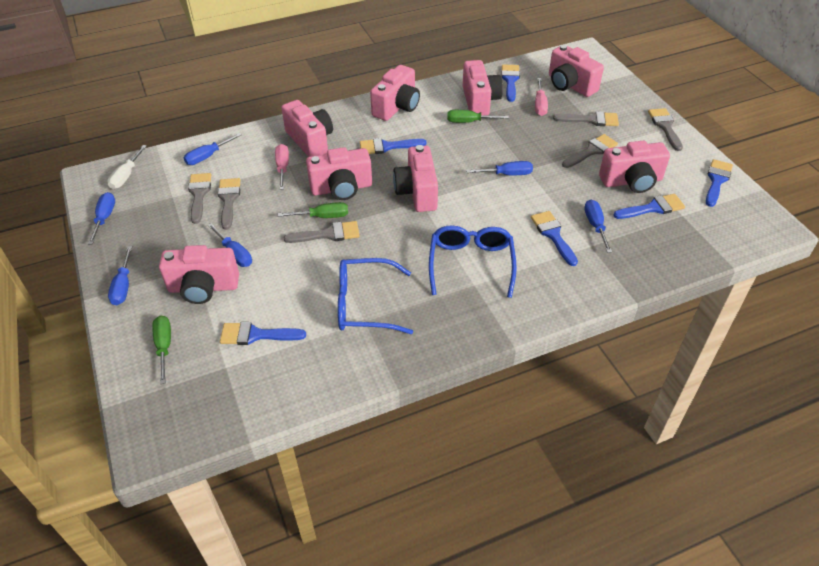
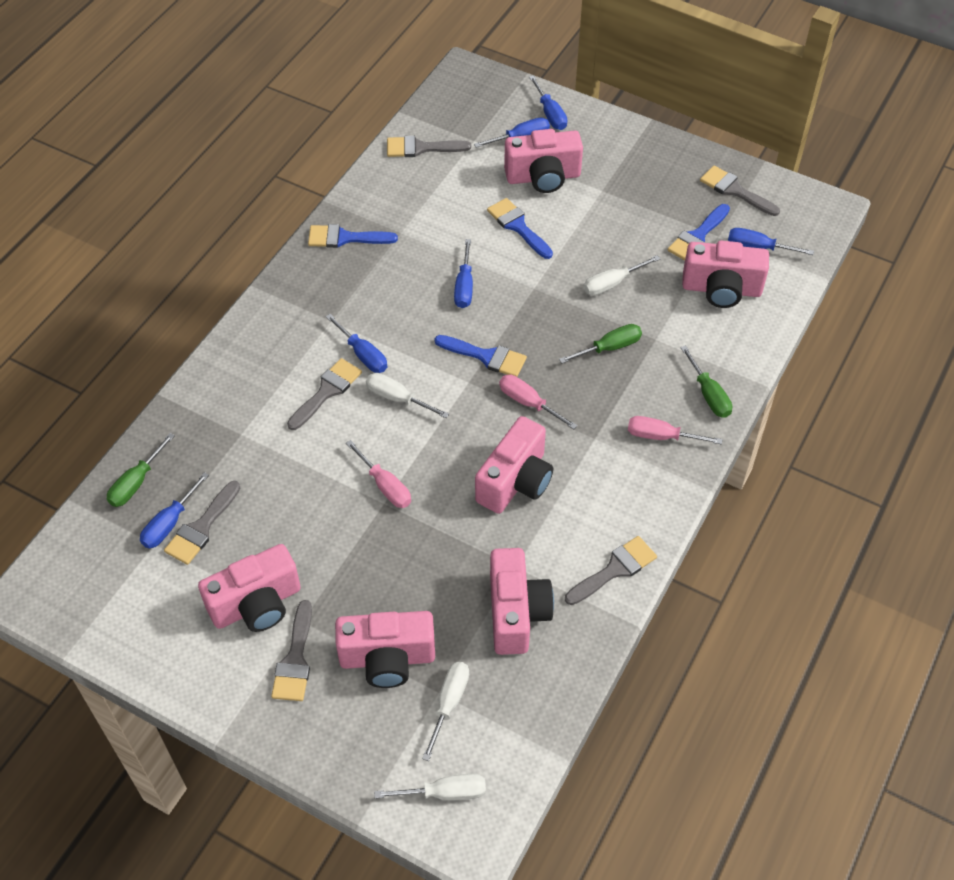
blue brush: [220,322,306,345] [360,138,426,154] [501,64,520,102] [531,211,578,266] [613,194,685,219] [706,159,733,207] = 6 -> [308,224,398,248] [434,335,527,377] [487,198,553,259] [668,204,730,261] = 4
blue glasses: [338,258,413,334] [429,225,517,298] = 2 -> none = 0
pink camera: [159,245,239,304] [281,100,333,157] [306,147,372,200] [370,65,420,121] [393,145,438,212] [462,60,503,115] [549,45,604,97] [599,140,670,193] = 8 -> [198,544,301,632] [335,611,435,688] [475,416,553,514] [490,548,554,655] [504,129,583,193] [682,241,769,308] = 6
pink screwdriver: [275,144,289,190] [535,78,548,116] = 2 -> [346,440,411,508] [499,375,578,429] [628,416,723,444] = 3
white screwdriver: [107,145,147,189] = 1 -> [366,373,449,418] [374,774,486,800] [422,662,469,761] [584,255,660,296] = 4

